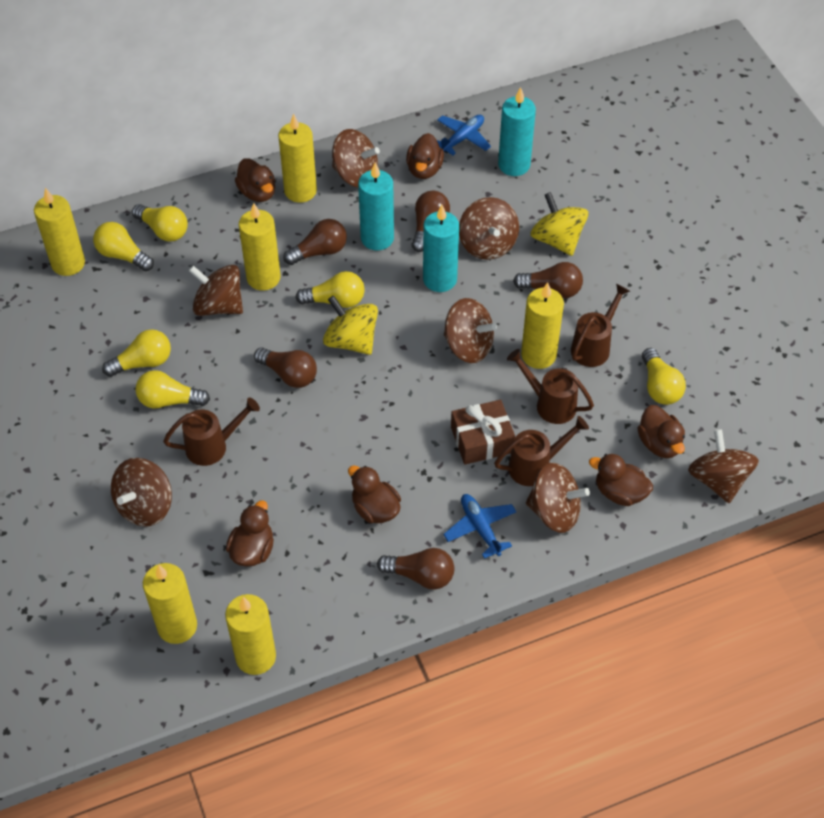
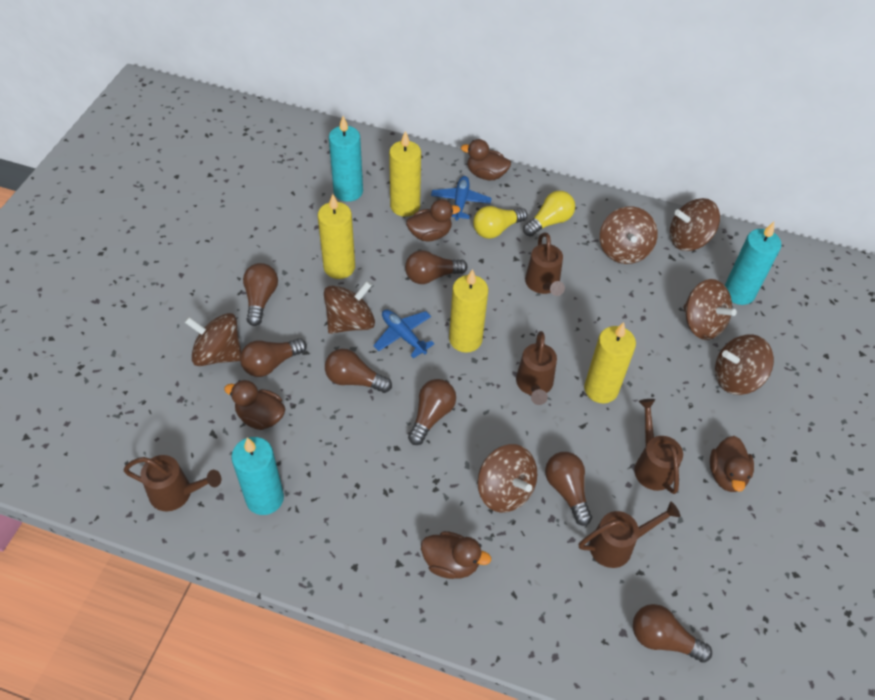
brown duck: [226,501,274,567] [235,158,275,202] [348,465,401,523] [406,133,444,179] [589,454,653,506] [638,405,685,458] = 6 -> [224,380,285,430] [406,199,460,241] [421,531,491,579] [461,139,511,180] [710,436,754,492] = 5
brown gift: [451,400,515,465] = 1 -> none = 0
brown light bulb: [254,347,317,388] [283,219,347,265] [377,548,454,589] [412,191,450,252] [513,262,583,298] = 5 -> [240,338,307,377] [243,263,278,326] [325,349,392,393] [405,250,468,284] [408,379,456,445] [545,452,592,526] [633,604,712,663] = 7
brown watering can: [163,398,260,466] [494,416,589,486] [507,349,594,424] [571,284,630,367] = 4 -> [124,455,221,511] [516,331,557,405] [525,233,565,296] [579,501,681,568] [634,399,683,494] = 5
yellow candle: [34,188,85,276] [143,563,197,644] [225,594,276,675] [239,203,281,291] [278,114,317,203] [521,282,564,369] = 6 -> [318,194,355,279] [389,131,421,217] [449,269,488,353] [584,322,636,403] = 4
yellow light bulb: [93,222,154,271] [102,329,171,377] [132,204,188,241] [136,370,210,409] [295,271,365,308] [642,348,686,405] = 6 -> [473,206,527,239] [523,191,575,237] = 2
yellow spinning top: [323,295,378,355] [530,192,589,256] = 2 -> none = 0

